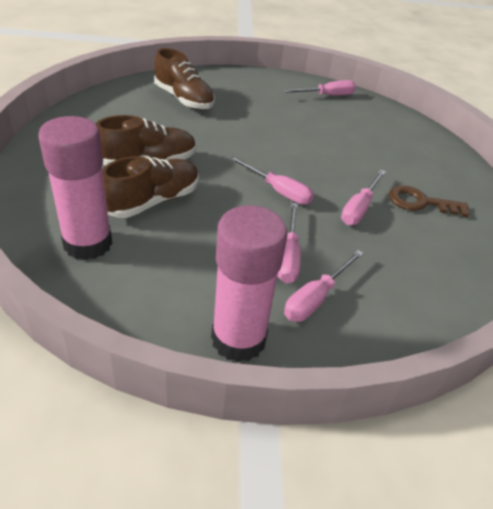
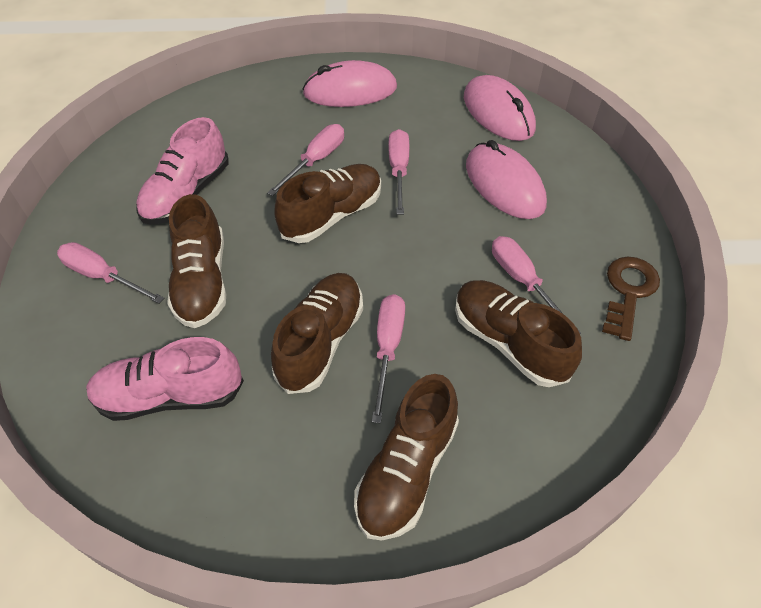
brown shoe: [96,115,196,166] [102,156,199,218] [154,48,215,110] = 3 -> [167,194,226,328] [271,273,363,394] [275,164,381,243] [354,374,459,541] [455,280,582,387] = 5
pink glue stick: [38,116,112,260] [211,205,287,362] = 2 -> none = 0
pink mouse: none = 0 -> [302,60,397,107] [464,75,536,141] [466,140,547,219] = 3
pink shoe: none = 0 -> [86,337,244,421] [136,117,229,225] = 2

